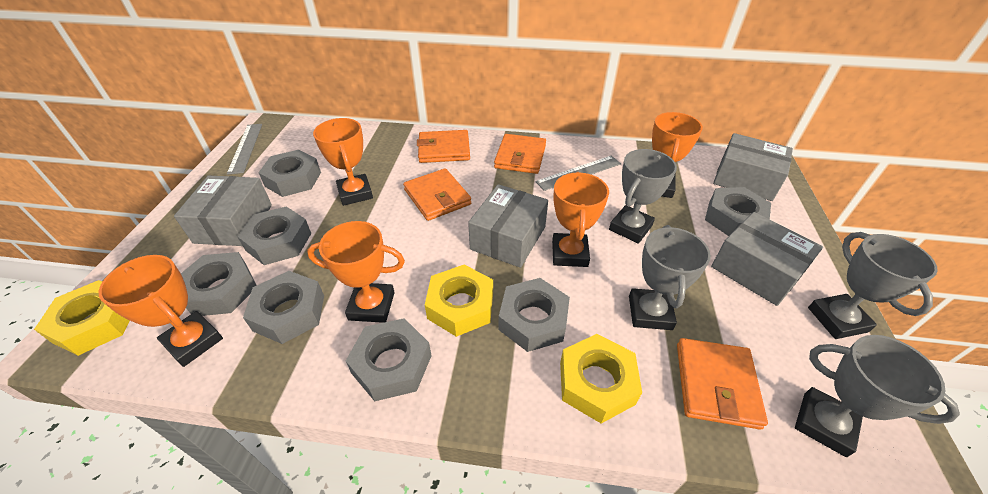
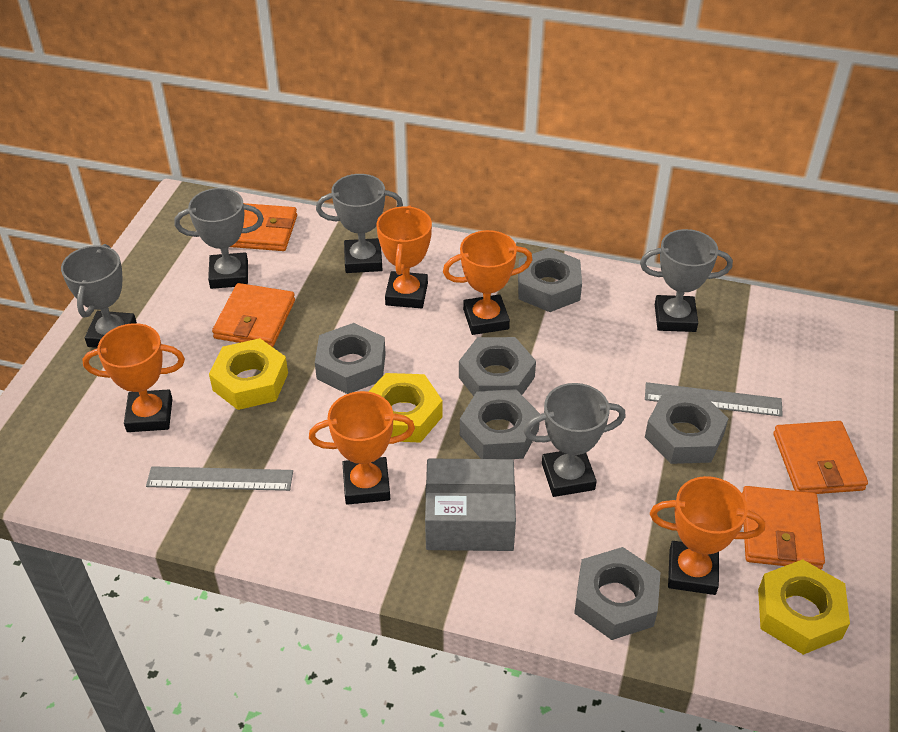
grey box: [174,175,272,246] [468,184,548,268] [711,212,823,306] [713,133,793,201] = 4 -> [425,459,516,551] = 1
grey nut: [181,252,257,316] [237,206,311,265] [243,271,324,344] [258,150,321,197] [346,318,432,401] [498,278,570,352] [705,187,771,236] = 7 -> [315,323,386,394] [459,337,536,396] [460,389,540,459] [518,248,582,312] [574,547,661,640] [645,393,729,464] = 6
grey trophy: [609,149,677,244] [629,225,711,330] [795,335,960,457] [808,232,938,339] = 4 -> [61,244,137,348] [174,188,264,289] [316,174,403,273] [523,383,626,497] [640,229,733,332] = 5

